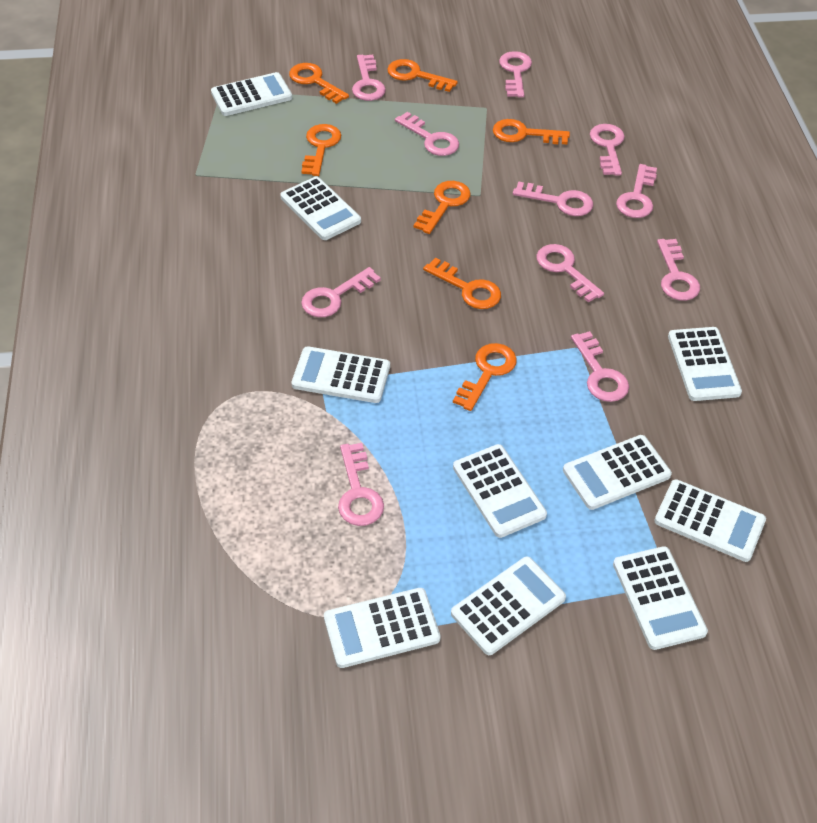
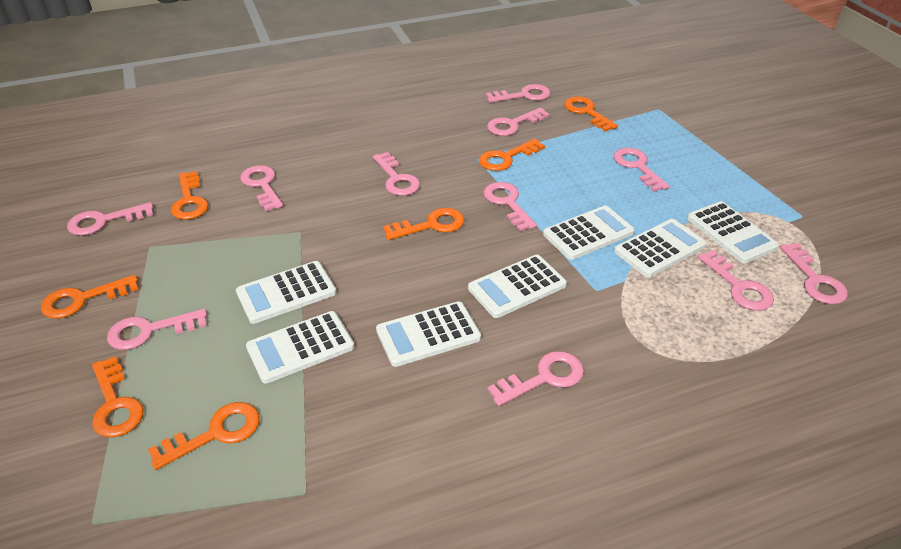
white calculator: [211,72,292,116] [280,176,361,240] [291,346,390,403] [324,588,441,668] [451,557,566,655] [453,444,547,538] [563,435,672,510] [613,546,708,650] [654,479,766,562] [668,327,742,401] = 10 -> [236,261,337,324] [246,311,354,384] [376,301,481,367] [468,255,567,318] [543,206,635,260] [614,219,706,277] [687,201,779,263] = 7

